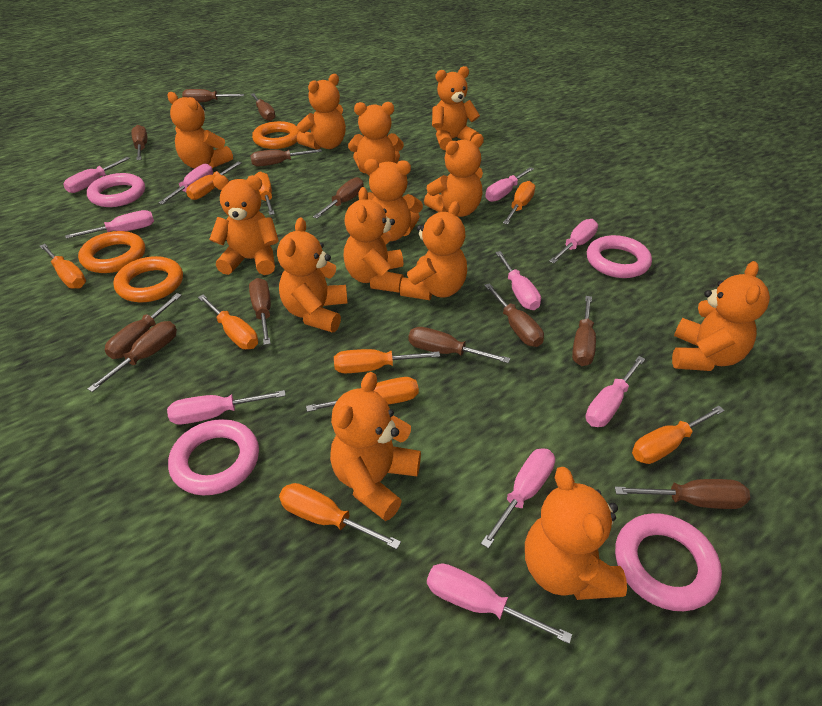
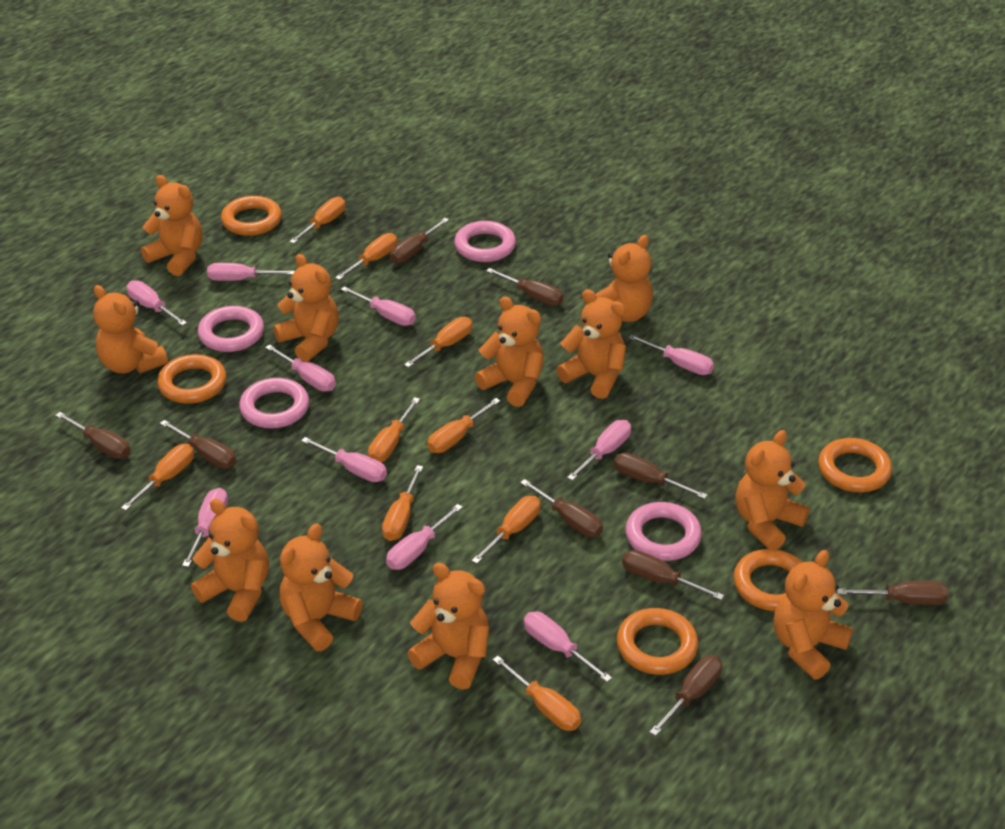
brown screwdriver: [87,321,177,392] [105,293,182,359] [132,125,148,160] [182,89,244,103] [249,278,271,345] [250,149,322,166] [251,93,276,121] [313,177,364,218] [408,327,510,363] [484,283,544,347] [572,296,596,366] [615,479,750,509] = 12 -> [55,412,131,459] [160,420,236,469] [390,218,449,263] [486,268,563,306] [520,479,603,537] [614,453,708,499] [622,550,724,600] [650,655,722,736] [837,581,949,605] = 9
orange ring: [78,231,145,273] [113,256,183,302] [252,121,299,149] = 3 -> [157,354,226,404] [221,196,282,236] [617,608,698,675] [733,549,803,611] [818,438,892,492] = 5
orange teddy bear: [167,92,233,168] [209,175,279,275] [277,218,348,333] [297,74,346,150] [330,372,421,521] [343,187,404,293] [348,102,404,176] [364,159,423,241] [400,201,467,300] [424,134,484,217] [432,66,480,150] [525,467,627,600] [672,261,770,371] = 13 -> [93,285,168,374] [141,175,202,276] [191,499,269,622] [273,254,339,362] [280,523,362,651] [407,563,489,690] [475,296,544,407] [556,289,626,399] [595,235,653,322] [735,430,809,550] [774,550,853,679] = 11

